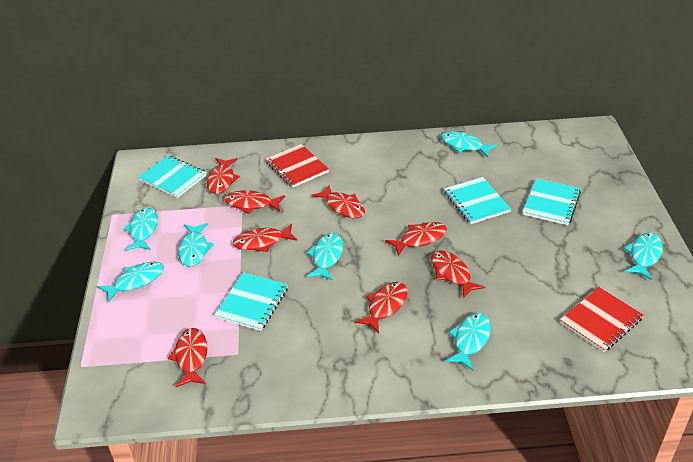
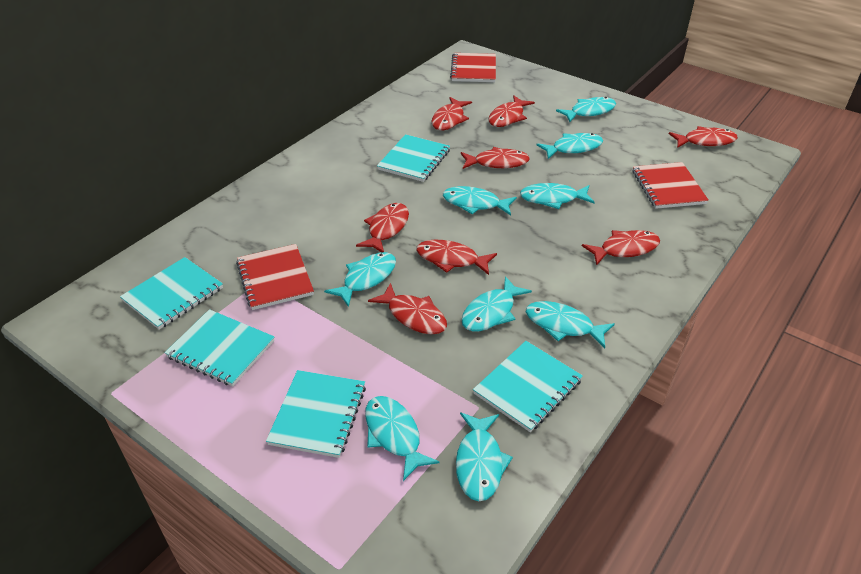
red notebook: [266,144,329,188] [560,287,643,352] = 2 -> [236,244,314,310] [450,53,496,82] [633,162,709,209] = 3
turquoise fish: [97,262,164,303] [123,208,158,251] [178,223,214,267] [307,233,343,280] [441,131,497,158] [445,313,491,370] [624,233,663,280] = 7 -> [324,252,396,307] [365,396,440,481] [443,186,517,215] [456,412,513,501] [462,276,532,331] [520,183,595,209] [526,301,615,348] [537,133,603,159] [556,97,616,122] = 9
turquoise notebook: [138,155,207,198] [214,272,288,331] [444,177,511,224] [522,178,581,225] = 4 -> [120,257,223,330] [165,309,275,386] [266,370,366,458] [377,134,450,182] [473,341,583,432] = 5

